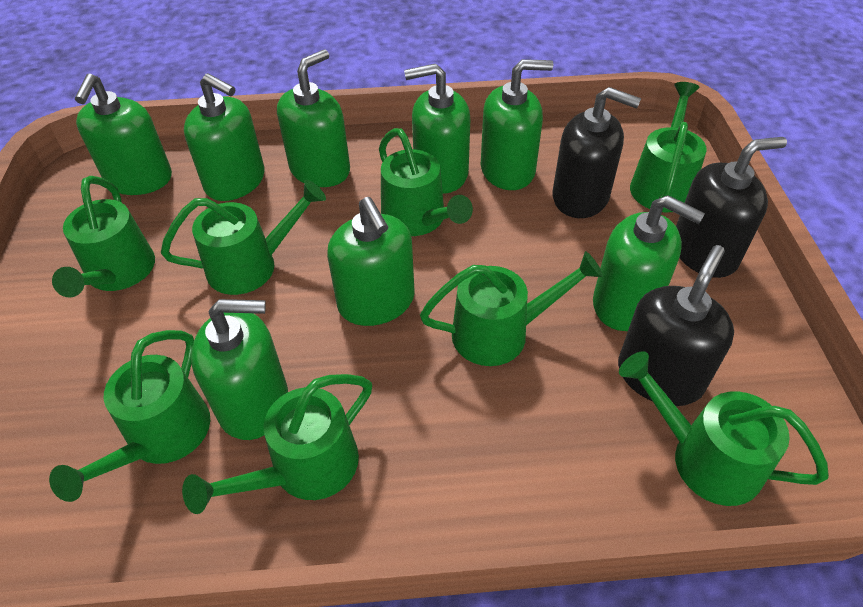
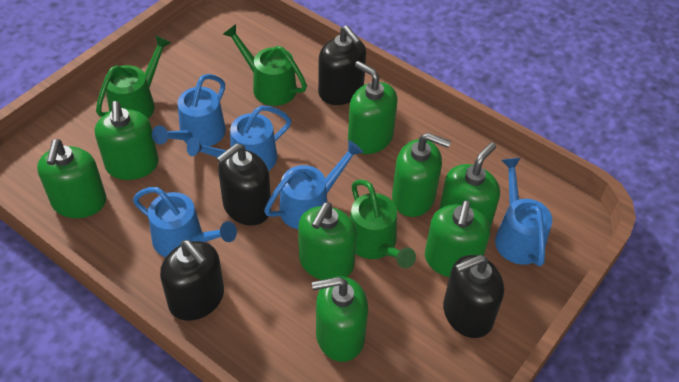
black soap dispenser: [553,87,641,218] [618,245,734,406] [676,137,787,278] = 3 -> [160,240,224,321] [217,143,271,226] [318,25,366,105] [443,255,504,338] = 4
blue watering can: none = 0 -> [133,187,237,257] [152,74,226,147] [187,106,291,171] [264,140,363,229] [495,158,552,266] = 5
green watering can: [49,330,210,502] [52,176,155,297] [161,180,326,295] [182,374,372,514] [379,128,473,236] [420,251,603,366] [619,351,829,506] [630,82,707,212] = 8 -> [96,35,171,118] [223,24,307,106] [350,179,416,268] = 3

